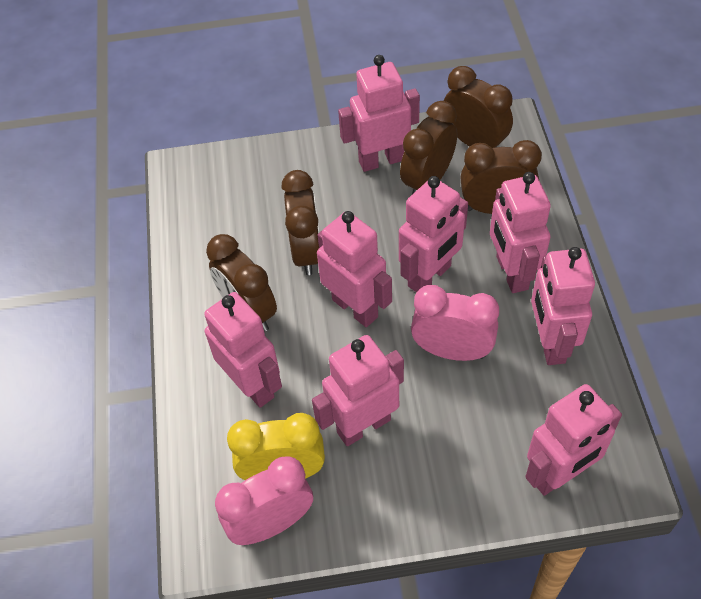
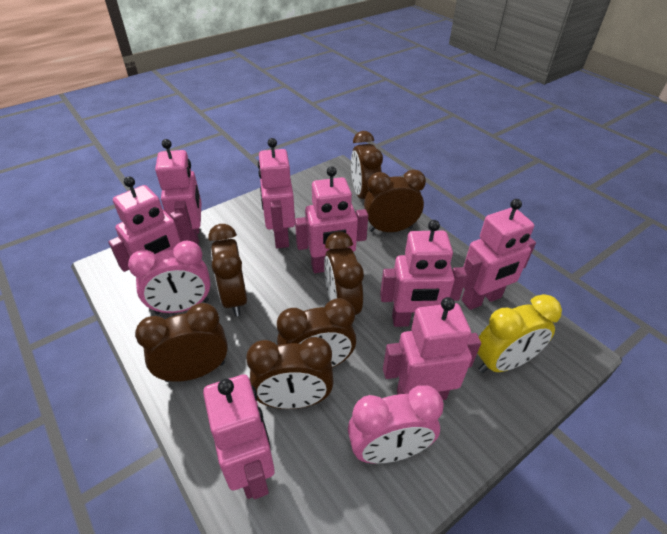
brown clock: [206,234,277,332] [282,170,319,275] [400,101,457,194] [444,66,513,148] [460,140,542,214] = 5 -> [135,303,228,382] [208,224,247,316] [246,337,334,409] [277,298,356,368] [324,232,364,315] [351,131,383,199] [364,170,426,232] = 7

